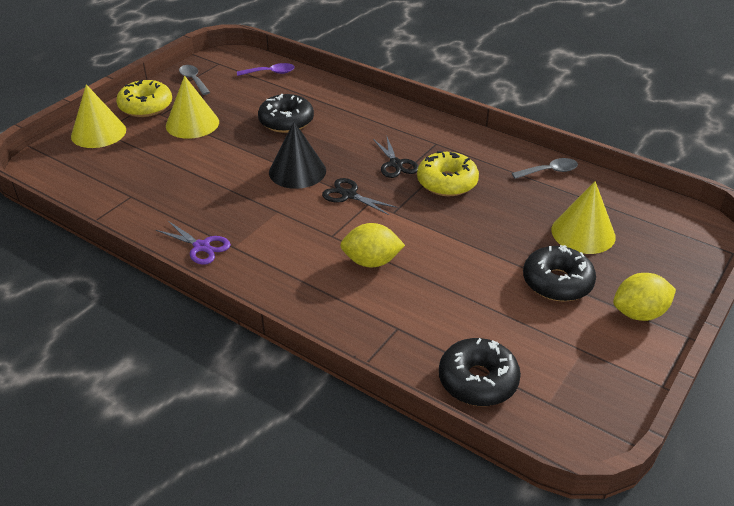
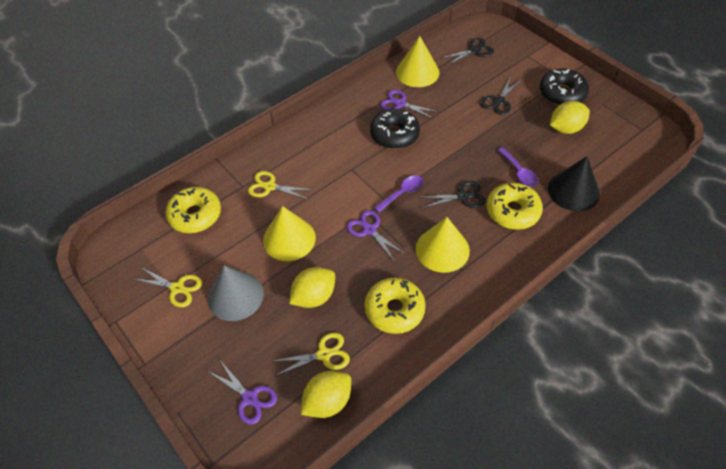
black donut: [258,94,314,133] [439,338,521,406] [523,245,596,301] = 3 -> [370,109,420,149] [540,69,589,105] = 2
black scissors: [322,178,398,215] [373,137,419,178] = 2 -> [422,181,485,208] [442,38,494,65] [480,76,522,115] = 3
grey cone: none = 0 -> [208,265,264,321] = 1
grey spoon: [179,65,210,95] [512,158,578,179] = 2 -> none = 0
purple scissors: [156,220,231,265] = 1 -> [208,359,277,424] [347,210,406,262] [380,90,438,119] = 3
purple spoon: [237,63,295,76] = 1 -> [374,175,424,213] [497,147,538,187] = 2
yellow donut: [116,79,172,117] [417,151,479,196] = 2 -> [165,187,221,233] [365,278,426,334] [487,183,543,230] = 3
yellow lemon: [340,223,405,268] [613,273,676,321] = 2 -> [289,267,335,308] [301,371,351,418] [550,101,590,134] = 3
yellow scissors: none = 0 -> [134,267,202,307] [248,171,312,200] [273,333,350,376] = 3

